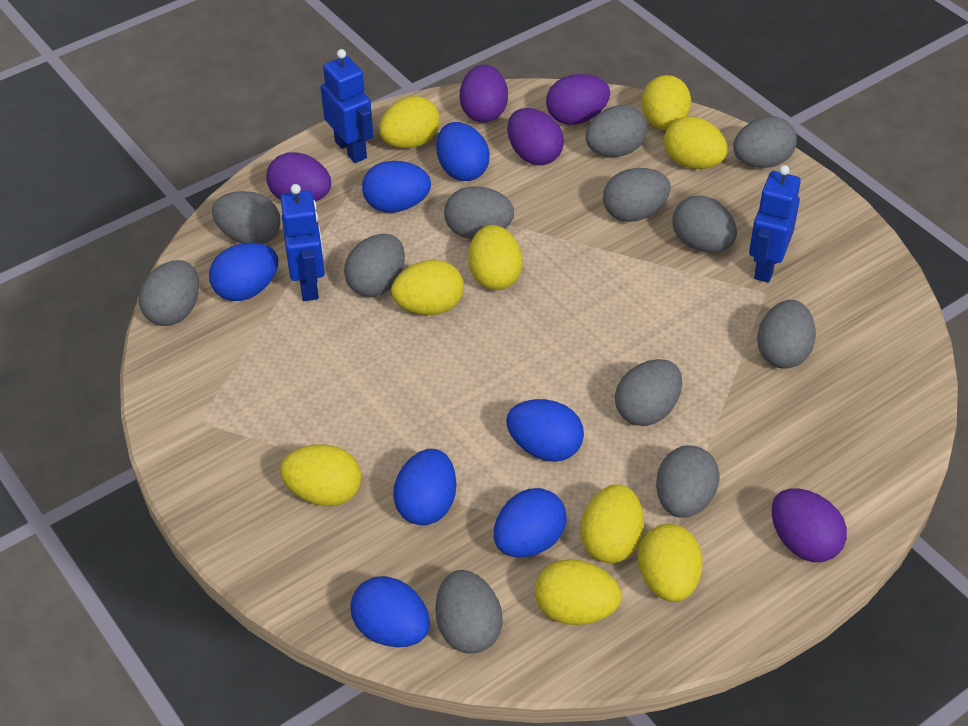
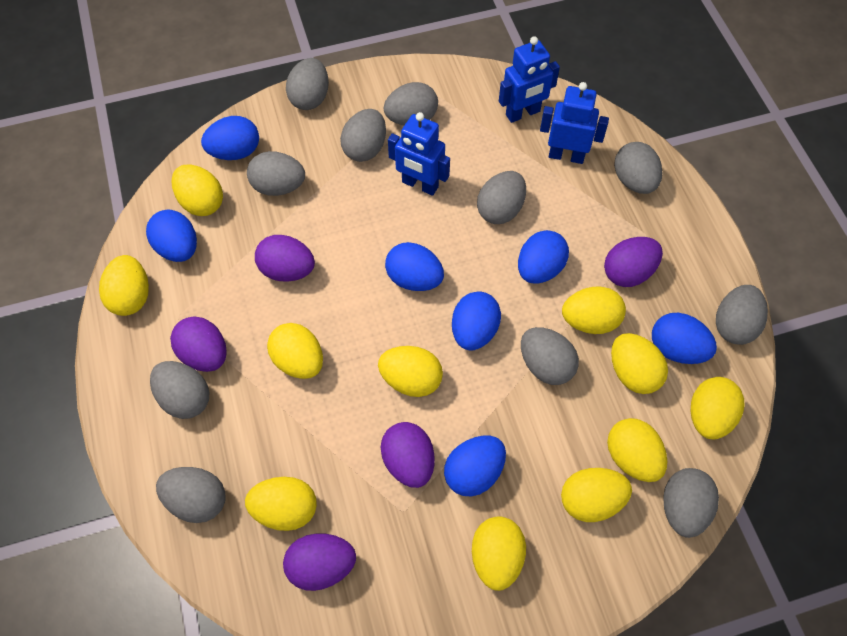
grey egg: [139,260,199,326] [212,191,280,244] [344,234,405,297] [435,570,503,654] [444,186,514,239] [585,105,647,157] [603,168,671,222] [615,359,682,426] [656,445,719,518] [672,196,737,252] [733,116,797,168] [757,300,816,369] = 12 -> [150,361,210,419] [156,467,225,523] [247,151,305,196] [286,58,329,110] [340,109,386,162] [384,82,438,125] [477,171,526,224] [521,327,579,385] [614,142,662,194] [663,468,719,538] [716,285,768,345] = 11
yellow egg: [280,445,361,506] [379,96,440,148] [391,260,464,315] [468,225,523,290] [535,559,622,625] [581,484,644,563] [638,524,703,602] [642,75,691,130] [664,116,728,169] = 9 -> [99,255,149,316] [172,164,223,216] [245,477,317,531] [267,323,323,379] [378,346,443,397] [472,516,526,591] [561,468,632,522] [562,287,626,334] [607,418,667,482] [611,333,668,394] [691,377,744,439] = 11

